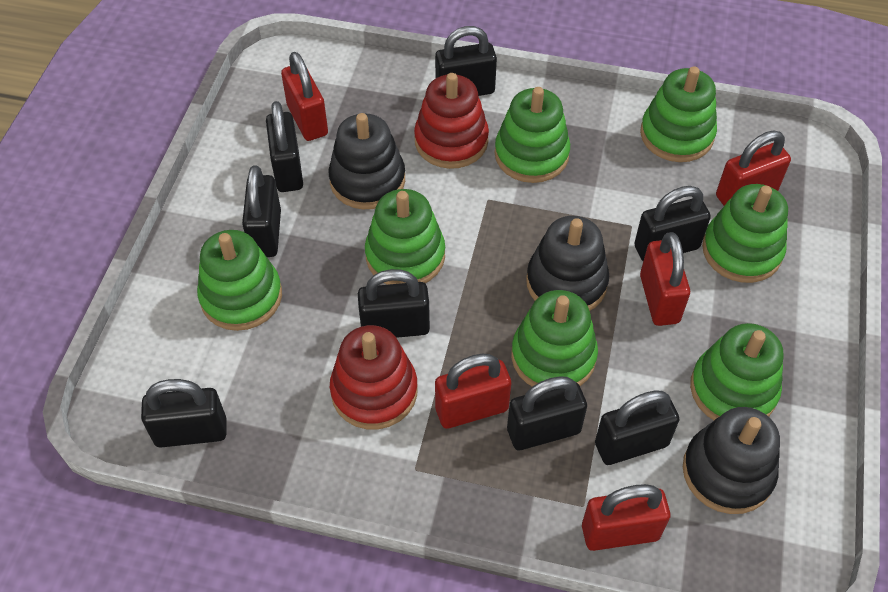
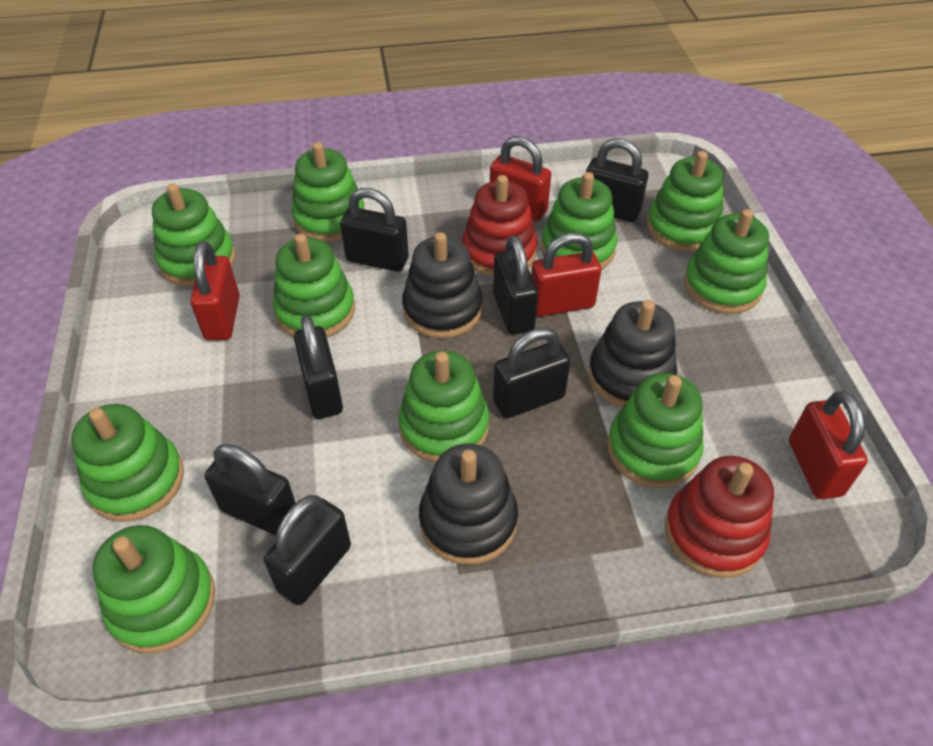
black padlock: [141,379,227,448] [242,165,281,257] [266,101,303,192] [358,269,430,338] [435,26,497,96] [507,376,587,450] [595,390,680,465] [634,186,711,261] = 8 -> [205,444,296,536] [264,495,351,605] [294,315,343,419] [340,188,409,272] [493,235,538,335] [493,327,571,418] [586,138,648,222] = 7
green stacking toy: [197,230,282,331] [365,189,445,285] [495,87,570,183] [511,290,598,386] [640,67,717,162] [690,323,784,420] [702,184,788,283] = 7 -> [71,404,184,522] [92,525,215,654] [152,183,236,286] [272,234,355,337] [291,142,364,242] [398,351,489,463] [541,172,617,270] [607,373,704,488] [647,151,724,252] [684,209,769,314] = 10
red padlock: [281,52,328,141] [435,354,511,429] [582,484,670,551] [640,232,690,326] [716,131,791,206] = 5 -> [190,241,240,340] [490,136,551,221] [531,233,601,317] [789,391,868,499] = 4

